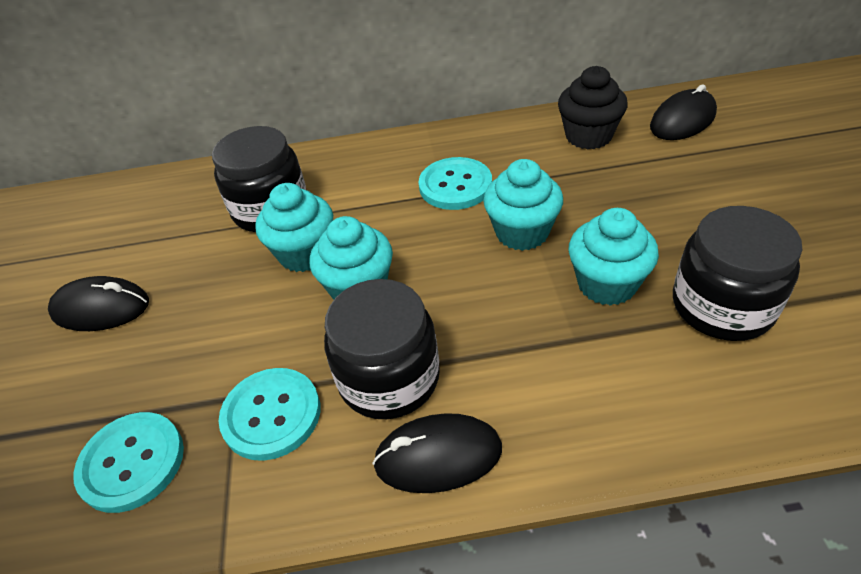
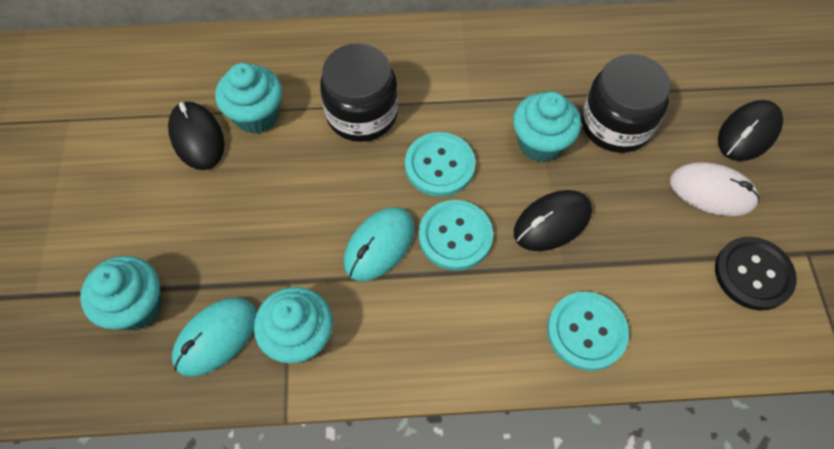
black button: none = 0 -> [715,237,797,311] = 1
black cupcake: [558,66,628,149] = 1 -> none = 0
black jar: [212,126,306,232] [324,279,440,419] [673,206,802,341] = 3 -> [320,43,398,142] [581,54,671,153] = 2
turquoise mouse: none = 0 -> [172,298,257,377] [344,207,414,281] = 2
white mouse: none = 0 -> [670,162,760,216] = 1

